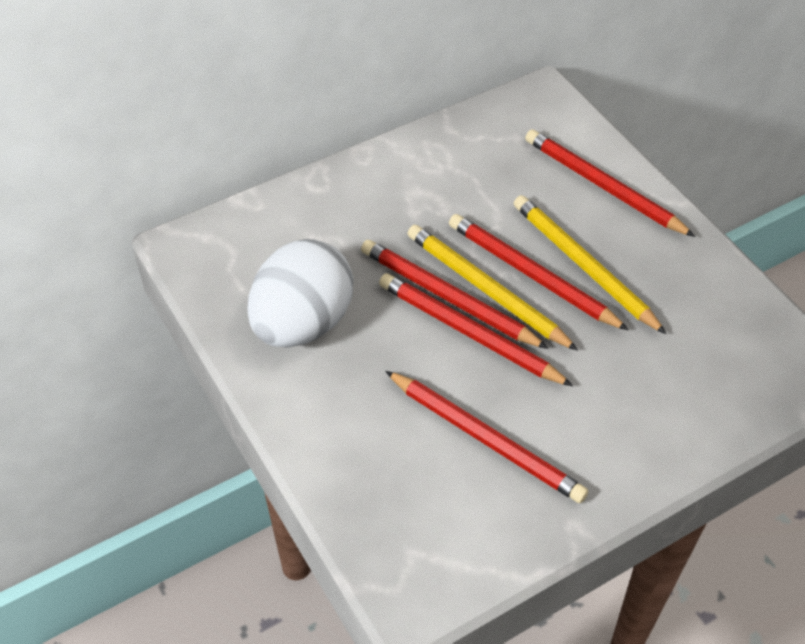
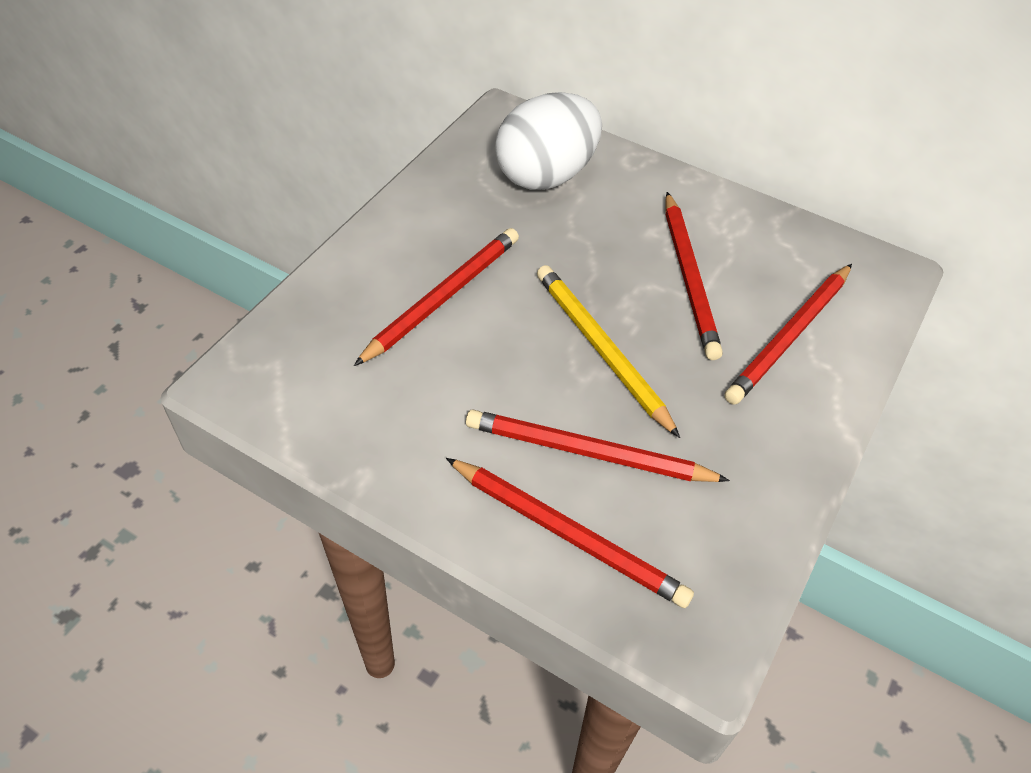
yellow pencil: [407,225,578,351] [514,195,666,334] = 2 -> [537,265,680,438] = 1

